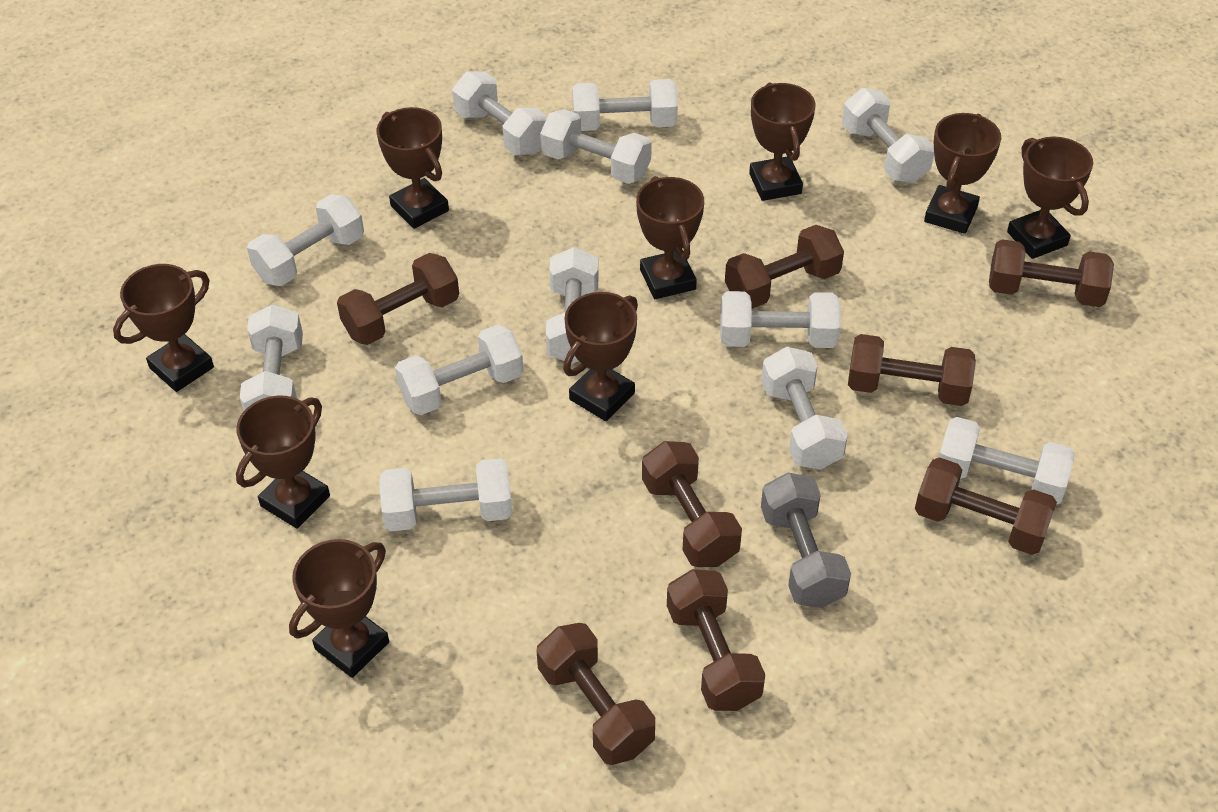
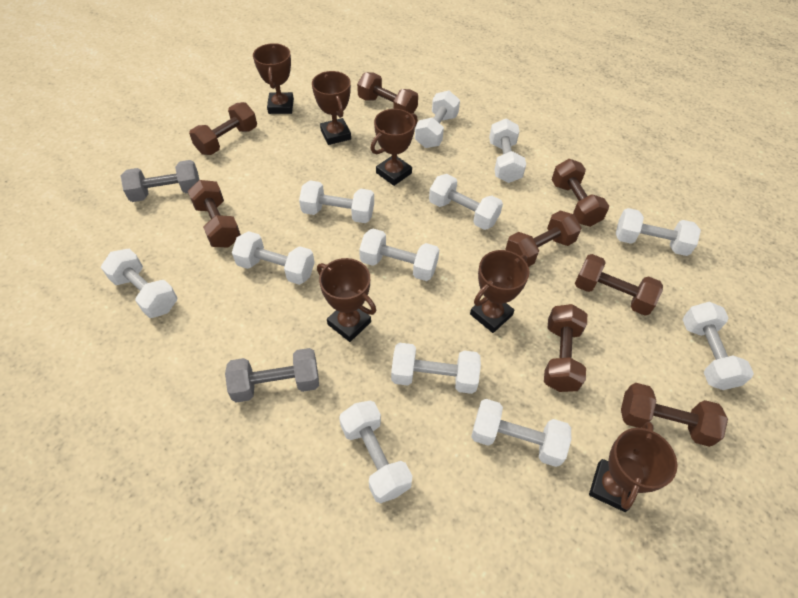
brown trophy: [113,264,214,392] [236,395,330,529] [289,539,389,678] [377,107,449,229] [563,292,638,421] [636,176,704,299] [749,83,815,201] [924,113,1001,234] [1007,137,1093,259] = 9 -> [253,43,294,114] [312,71,351,145] [317,258,376,342] [371,109,418,186] [470,250,530,333] [589,422,678,512] = 6
grey dumbbell: [761,473,851,608] = 1 -> [121,160,199,202] [225,348,319,403] = 2

